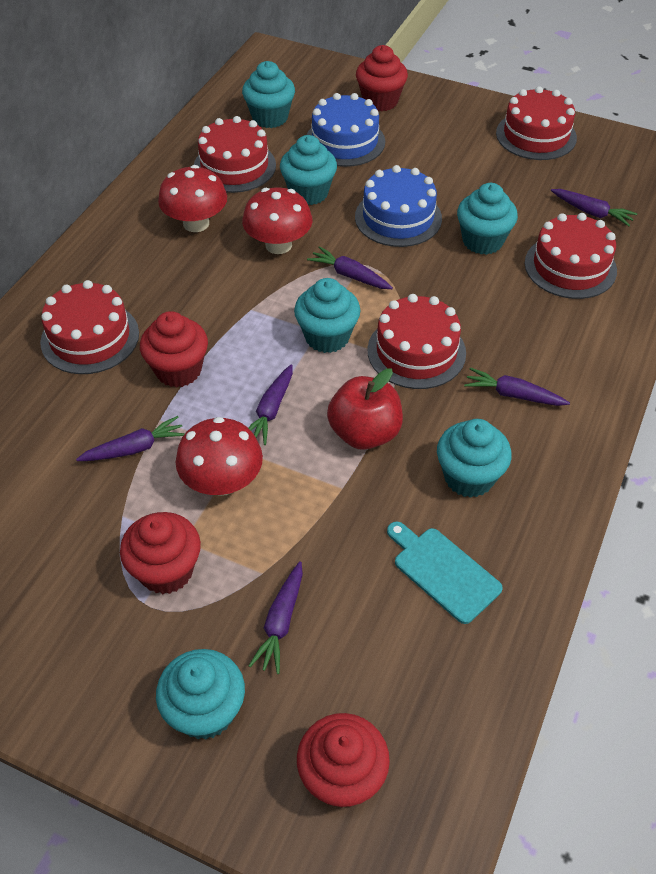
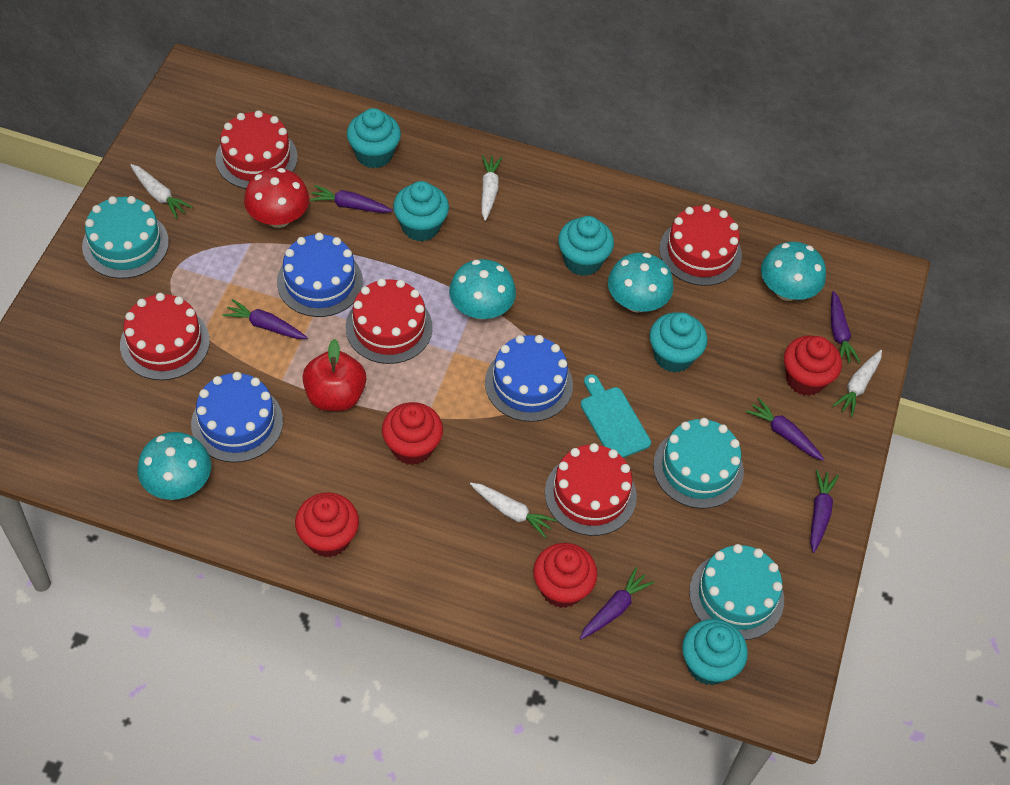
blue cake: [306,93,385,167] [355,165,442,247] = 2 -> [191,372,283,463] [277,232,363,317] [485,335,573,422] = 3
red mushroom: [158,165,227,232] [176,417,263,496] [242,187,312,254] = 3 -> [244,168,309,228] = 1
turquoise cake: none = 0 -> [82,196,169,279] [653,418,744,509] [689,544,784,640] = 3
turquoise cupcake: [156,649,245,740] [242,61,295,128] [280,135,337,205] [294,278,360,353] [437,419,512,498] [457,183,518,255] = 6 -> [347,108,401,168] [393,181,449,242] [558,216,614,276] [649,312,707,373] [682,619,748,685] = 5
turquoise mushroom: none = 0 -> [138,432,211,500] [449,259,516,320] [608,253,674,313] [761,242,826,301] = 4
white carrot: none = 0 -> [130,164,192,219] [470,483,557,538] [482,155,502,221] [832,350,882,417] = 4

